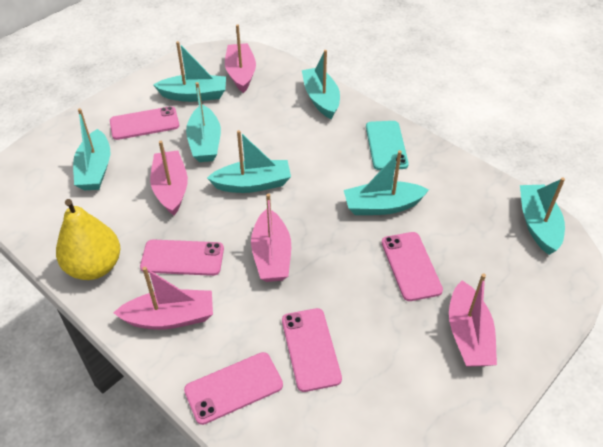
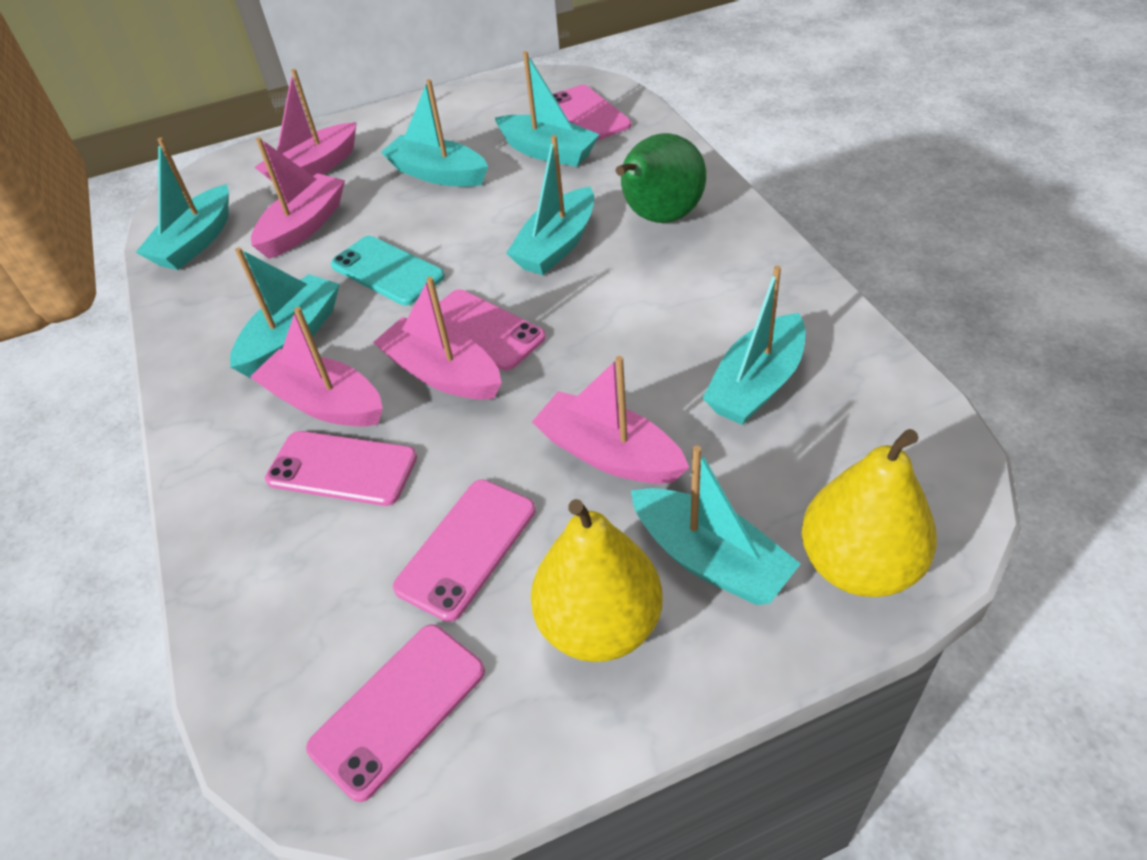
green pear: none = 0 -> [616,133,706,223] = 1
yellow pear: [56,199,120,280] = 1 -> [531,499,663,662] [801,429,937,597] = 2

